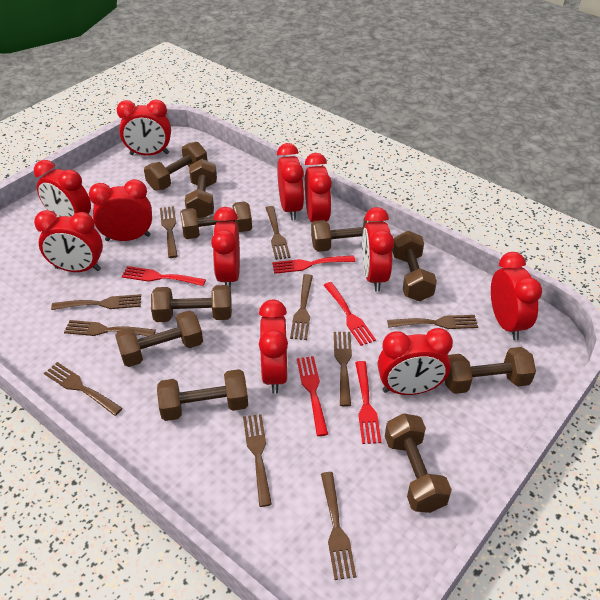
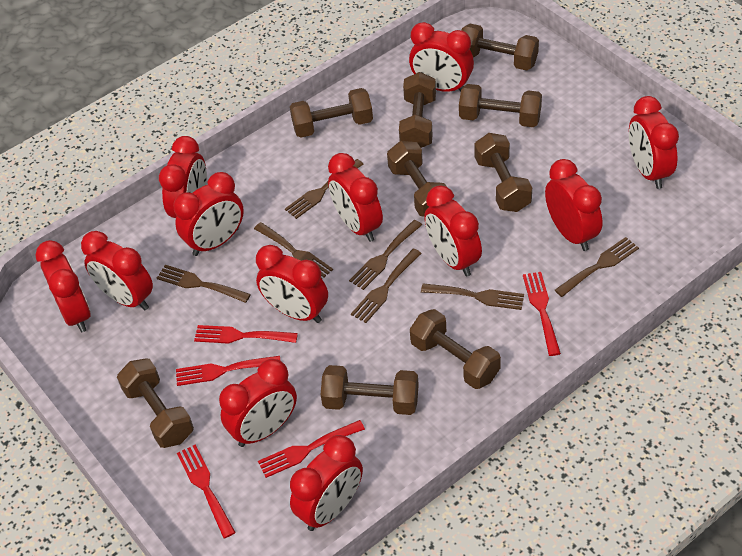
brown dumbbell: [115,310,203,367] [144,142,208,190] [151,285,232,322] [157,369,248,421] [180,201,252,239] [185,159,217,218] [311,218,383,252] [385,413,452,513] [392,231,437,302] [445,347,536,394] = 10 -> [117,359,194,448] [290,88,373,138] [321,365,419,415] [387,141,447,216] [399,72,436,148] [410,309,501,389] [459,84,542,127] [462,24,539,70] [474,133,532,212] = 9
brown fork: [44,362,123,416] [51,294,141,310] [64,320,156,336] [160,206,178,258] [243,414,272,507] [266,206,290,260] [290,274,313,340] [321,472,356,580] [334,332,352,407] [387,315,478,329] = 10 -> [157,265,251,303] [254,222,333,277] [285,159,364,219] [349,220,422,290] [351,249,422,323] [421,283,524,310] [555,237,639,297] = 7
red clock: [34,160,91,218] [34,210,103,272] [89,179,152,241] [117,99,171,156] [211,207,240,288] [259,300,288,394] [277,143,304,220] [305,153,332,222] [362,207,394,292] [378,328,453,395] [491,252,542,340] = 11 -> [35,240,91,332] [81,231,153,310] [159,136,207,218] [173,172,244,256] [219,359,297,447] [256,245,328,323] [290,435,363,531] [328,153,383,242] [409,22,474,92] [424,185,482,276] [545,159,602,251] [629,96,679,189] = 12

